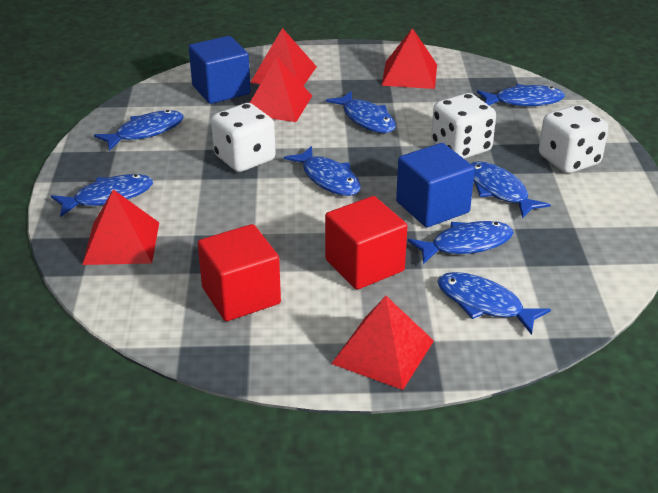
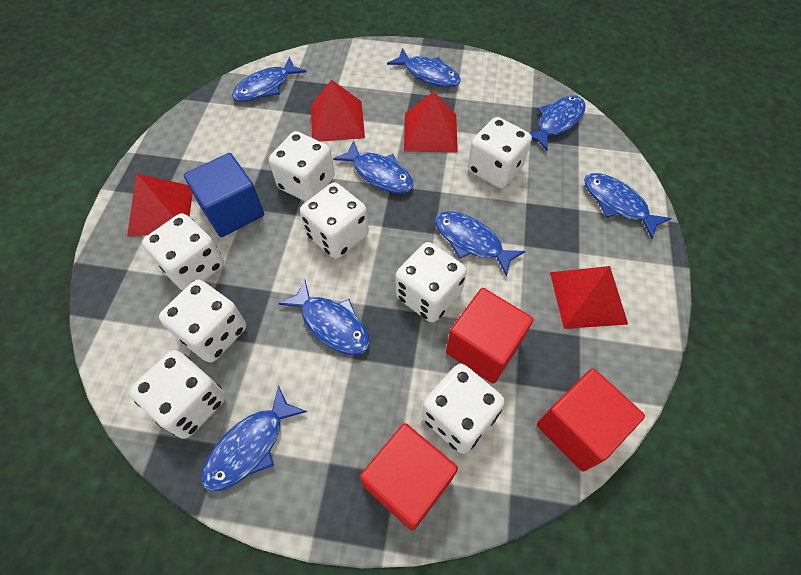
blue cube: [189,36,251,104] [396,143,475,227] = 2 -> [184,153,264,237] = 1
red cube: [198,224,281,321] [325,196,407,290] = 2 -> [360,423,458,531] [446,288,533,384] [537,368,645,472] = 3
red pyramid: [82,189,159,265] [250,28,317,86] [250,57,312,122] [331,296,434,390] [382,28,437,89] = 5 -> [127,173,193,237] [311,80,365,142] [404,91,458,153] [550,266,628,329] = 4
white dice: [211,103,276,172] [431,93,496,159] [539,105,609,173] = 3 -> [129,350,226,439] [142,213,224,290] [159,280,246,362] [269,131,335,202] [300,183,369,259] [396,242,467,323] [422,364,505,454] [468,117,532,188] = 8

